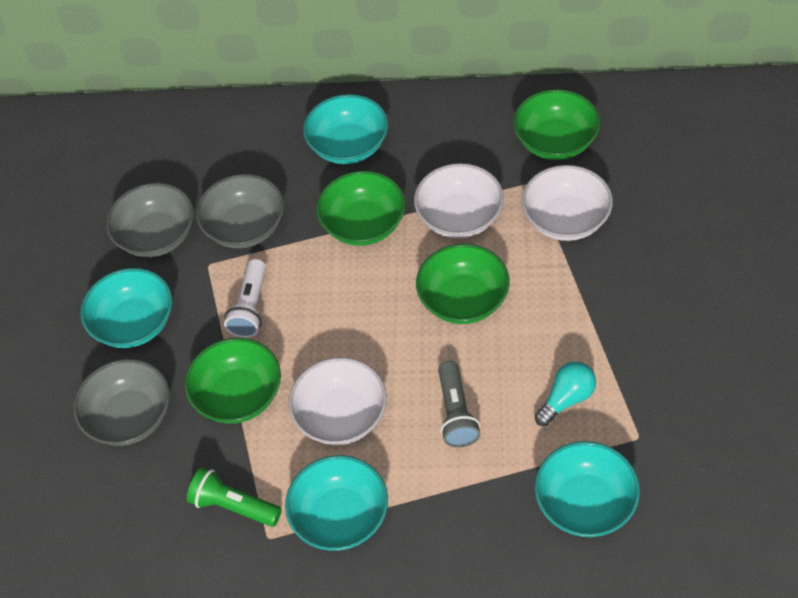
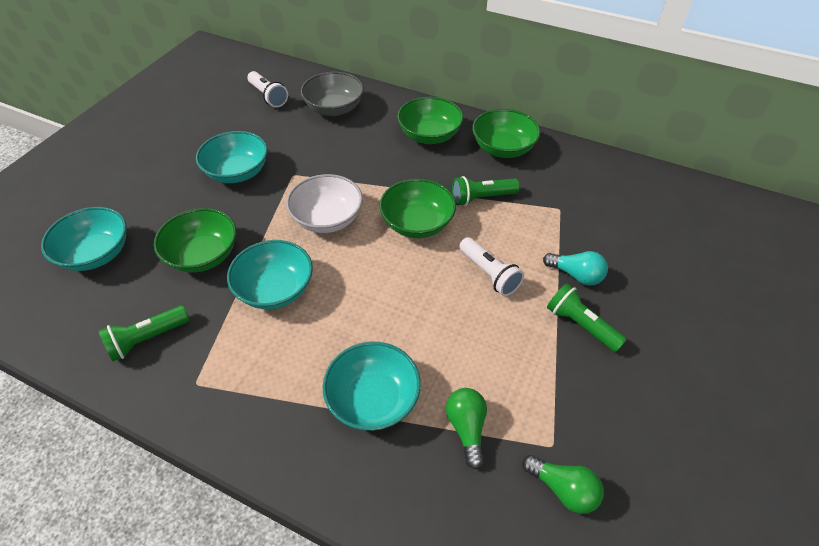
green flashlight: [187,467,282,527] = 1 -> [98,306,190,362] [452,176,520,206] [547,283,627,352] = 3
green light bulb: none = 0 -> [446,388,487,469] [522,455,604,514] = 2
grey bowl: [73,359,170,446] [106,183,194,257] [196,174,284,248] = 3 -> [300,72,364,116] = 1
grey flashlight: [438,361,480,448] = 1 -> none = 0
white bowl: [289,357,387,445] [414,163,504,238] [522,165,613,241] = 3 -> [286,174,363,233] = 1
white flashlight: [224,259,266,338] = 1 -> [247,71,288,108] [459,237,524,296] = 2

